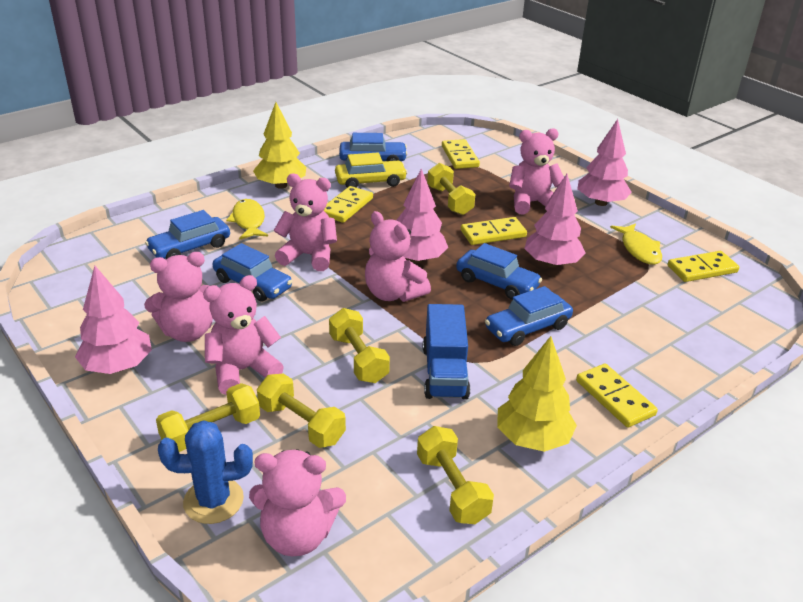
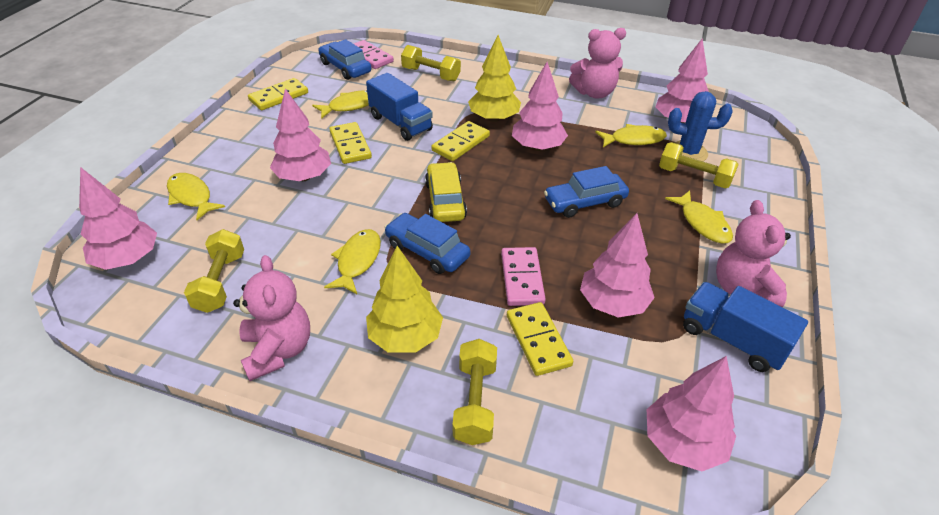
blue car: [145,210,230,259] [213,243,293,302] [339,133,408,161] [456,243,542,300] [485,286,573,346] = 5 -> [318,39,371,80] [384,213,470,274] [544,166,629,218] = 3
blue truck: [423,304,470,400] = 1 -> [366,73,433,141] [683,282,808,372] = 2
pink domino: none = 0 -> [354,40,394,69] [501,247,546,306] = 2
pink teddy bear: [144,252,213,342] [203,275,284,395] [249,449,346,556] [273,174,337,271] [365,211,431,302] [509,128,564,215] = 6 -> [233,255,310,381] [569,28,626,99] [716,200,791,307] = 3
pink tree: [75,266,152,374] [396,168,448,263] [524,174,586,267] [577,119,632,206] = 4 -> [79,167,157,270] [270,89,331,181] [512,62,568,151] [580,213,655,318] [647,356,736,471] [655,38,709,123] = 6
yellow domino: [323,186,373,223] [442,139,480,169] [461,217,527,245] [576,364,658,427] [667,251,739,282] = 5 -> [248,78,308,110] [329,122,372,164] [431,121,490,161] [507,302,573,376] = 4
yellow dumbbell: [156,383,260,452] [257,374,346,448] [329,308,390,383] [417,426,494,524] [427,163,475,215] = 5 -> [184,229,244,313] [401,45,461,81] [453,339,497,445] [659,142,739,188] = 4
yellow fish: [226,199,268,240] [610,223,662,265] = 2 -> [167,173,225,220] [312,90,369,119] [324,229,381,294] [595,124,667,147] [665,190,733,244] = 5

